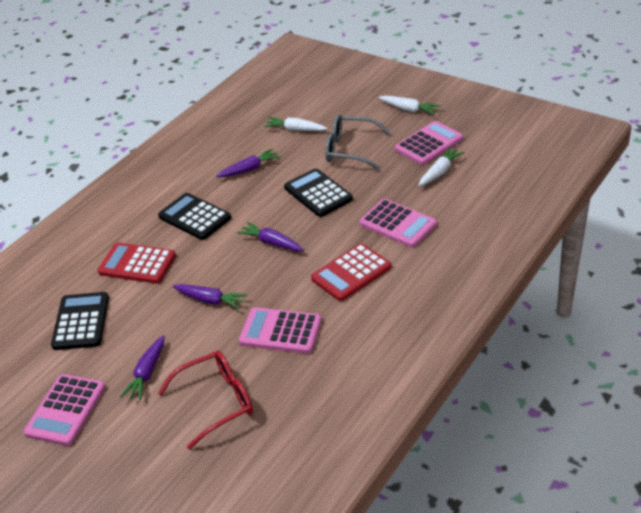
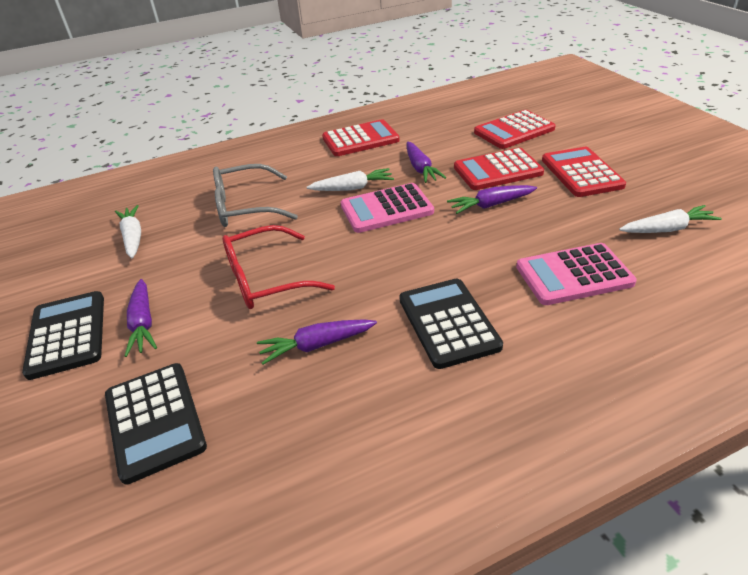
pink calculator: [24,374,105,446] [239,307,322,354] [359,199,437,248] [395,121,463,165] = 4 -> [341,183,434,233] [516,243,637,305] = 2
red calculator: [98,243,176,284] [311,243,391,301] = 2 -> [322,119,400,156] [454,148,544,190] [474,110,555,149] [542,147,626,197] = 4

